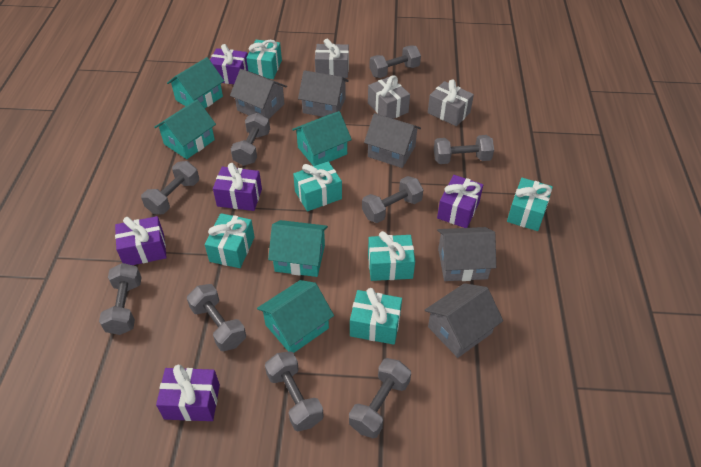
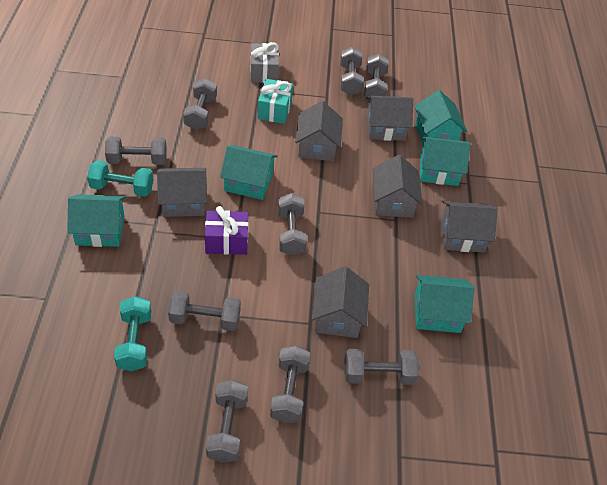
grey gift: [315,39,349,78] [368,75,410,119] [428,80,474,126] = 3 -> [250,42,279,83] = 1
grey house: [230,69,287,119] [298,70,349,117] [364,113,421,168] [425,283,503,358] [437,227,496,281] = 5 -> [157,168,207,217] [295,101,343,161] [312,266,369,338] [366,96,413,141] [373,155,422,218] [441,201,498,253] = 6
purple gift: [115,216,167,265] [156,365,220,421] [210,44,248,84] [213,163,262,211] [437,175,483,228] = 5 -> [205,206,248,255] = 1
turquoise dumbbell: none = 0 -> [87,161,154,197] [114,296,151,371] = 2
turquoise gift: [205,213,255,268] [246,40,282,79] [293,161,342,211] [350,288,402,345] [368,231,415,281] [507,178,553,231] = 6 -> [257,79,293,124] = 1

